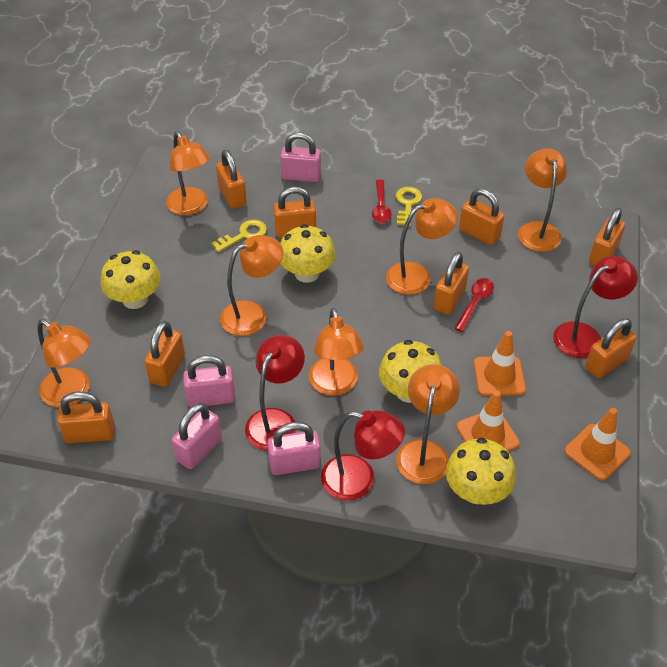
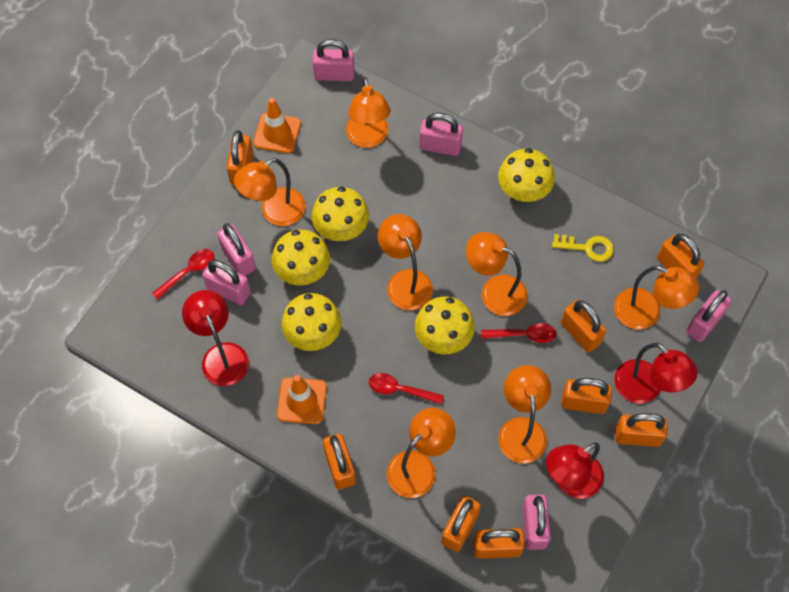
orange traffic cone: [457,390,520,451] [474,331,526,396] [564,408,631,480] = 3 -> [253,98,301,153] [277,375,327,424] = 2
pink padlock: [172,403,222,469] [183,355,235,407] [267,422,321,475] [280,132,321,182] = 4 -> [202,260,251,305] [217,223,256,276] [313,39,354,81] [419,113,463,156] [522,494,551,550] [686,290,732,342] = 6
red spoon: [372,179,392,223] [454,278,494,332] = 2 -> [152,249,214,300] [369,373,444,404] [481,323,557,343] = 3
yellow key: [211,220,267,252] [396,187,422,227] = 2 -> [552,234,614,262] = 1
yellow mushroom: [101,250,161,309] [280,224,335,283] [379,340,442,403] [446,438,516,505] = 4 -> [272,230,330,285] [281,293,342,351] [312,187,369,241] [415,296,475,354] [498,148,555,202] = 5

